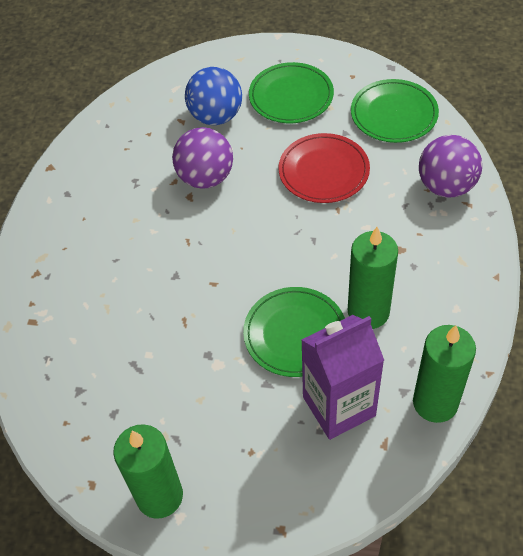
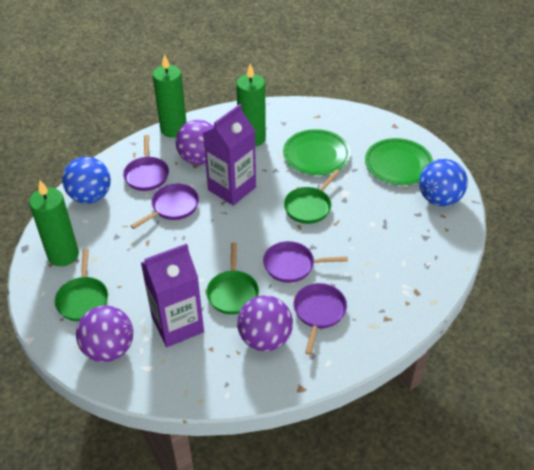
blue ball: [185,67,242,125] = 1 -> [62,156,111,204] [419,159,468,206] = 2
green pan: none = 0 -> [55,249,108,321] [206,243,259,315] [284,170,340,224] = 3
green plate: [243,287,345,377] [249,62,334,123] [351,79,439,143] = 3 -> [283,129,351,175] [365,138,433,185] = 2
purple ball: [172,127,233,189] [419,135,482,197] = 2 -> [76,305,133,362] [176,120,213,165] [237,295,293,351] = 3
purple carton: [301,315,384,440] = 1 -> [141,243,204,347] [203,104,256,206] = 2
purple pan: none = 0 -> [123,135,169,191] [131,184,199,229] [263,241,348,283] [293,283,347,355] = 4
red plate: [279,133,370,203] = 1 -> none = 0

